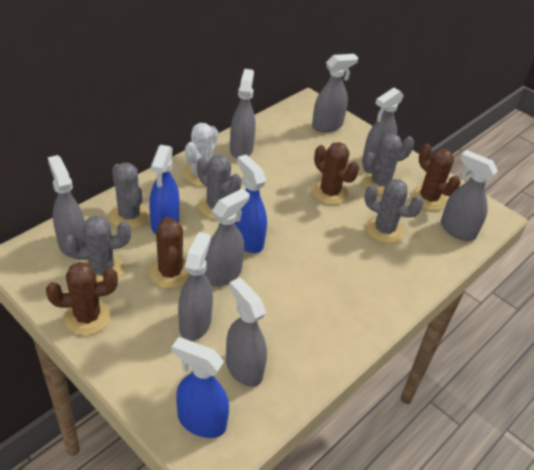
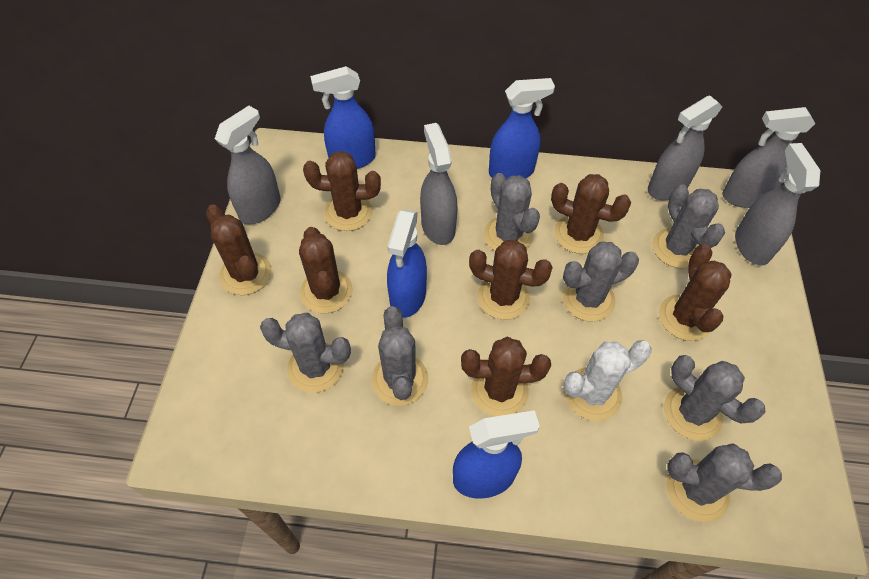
blue spray bottle: [149,145,179,234] [172,337,229,438] [235,155,267,253] = 3 -> [310,66,376,169] [387,209,427,318] [453,410,540,499] [489,78,555,179] = 4
brown cactus: [46,262,118,335] [149,217,189,289] [312,142,359,205] [411,144,461,211] = 4 -> [206,204,272,295] [299,227,353,314] [303,151,381,231] [461,337,551,416] [469,240,553,320] [551,174,631,254] [659,244,732,341] = 7
grey cactus: [64,216,131,282] [109,163,149,229] [197,154,242,220] [363,133,414,195] [364,179,424,244] = 5 -> [260,312,351,393] [371,306,428,406] [484,173,540,251] [562,242,639,322] [652,184,725,269] [664,355,765,441] [666,443,782,522] = 7
grey spray bottle: [48,155,85,257] [178,232,213,341] [205,189,250,287] [226,278,267,387] [230,69,256,159] [312,54,358,132] [362,88,404,164] [441,150,498,241] = 8 -> [215,106,281,225] [420,123,458,245] [648,95,722,200] [722,107,815,208] [735,143,821,266] = 5

